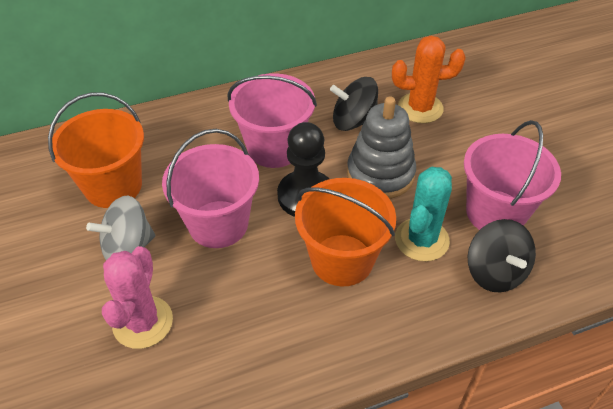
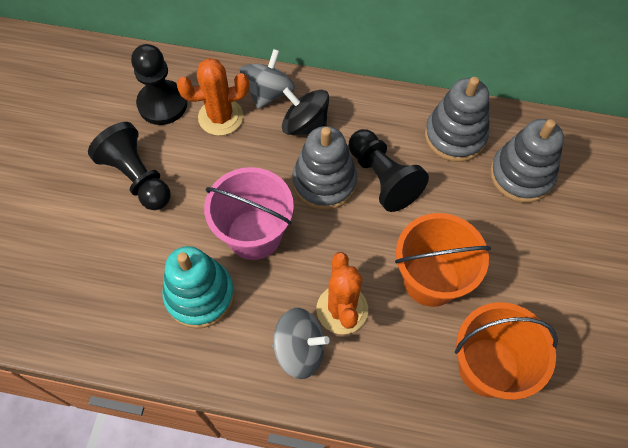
black pawn: [277,122,329,217] = 1 -> [88,122,170,210] [131,44,187,125] [349,129,429,212] = 3
black spinning top: [330,77,378,131] [468,219,536,292] = 2 -> [282,88,329,135] = 1
grey spinning top: [86,196,155,260] = 1 -> [240,49,295,109] [272,308,330,379] = 2
grey stacking toy: [347,97,416,199] = 1 -> [292,126,358,210] [425,77,490,162] [490,119,564,203] = 3
orange cactus: [392,36,466,123] = 1 -> [177,58,249,136] [316,252,368,334] = 2
pink bucket: [162,129,259,248] [228,73,317,168] [464,120,561,230] = 3 -> [204,167,294,260] = 1
pink cactus: [102,246,173,349] = 1 -> none = 0
turquoise cactus: [395,167,452,262] = 1 -> none = 0
turquoise stacking toy: none = 0 -> [162,246,234,329] = 1

